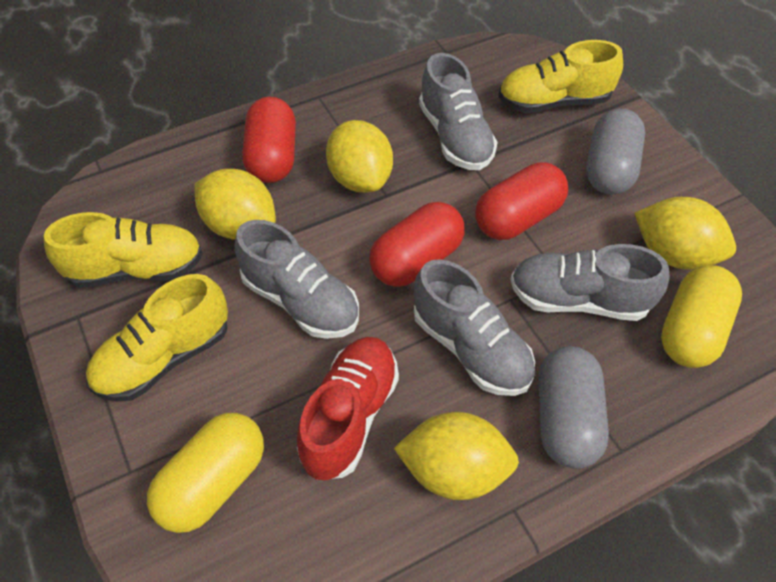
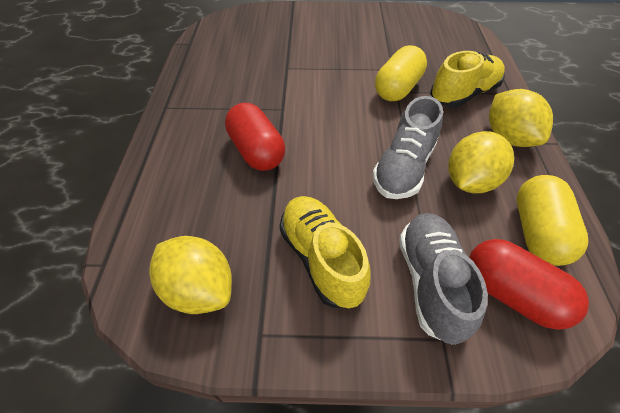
grey capsule: [539,346,609,469] [586,108,645,195] = 2 -> none = 0
grey shoe: [234,220,359,339] [414,259,535,396] [419,53,498,170] [510,244,669,321] = 4 -> [372,96,443,199] [399,213,488,345] = 2
red capsule: [242,97,296,183] [369,202,465,287] [475,162,568,240] = 3 -> [225,103,285,171] [469,239,589,330] = 2
red shoe: [297,337,399,480] = 1 -> none = 0
yellow lemon: [194,169,276,240] [326,120,393,193] [394,412,519,500] [634,197,736,270] = 4 -> [149,236,232,314] [448,131,514,193] [489,89,553,147] = 3
yellow shoe: [44,212,203,288] [86,274,228,402] [498,40,623,113] = 3 -> [279,196,370,308] [430,51,505,107] = 2

